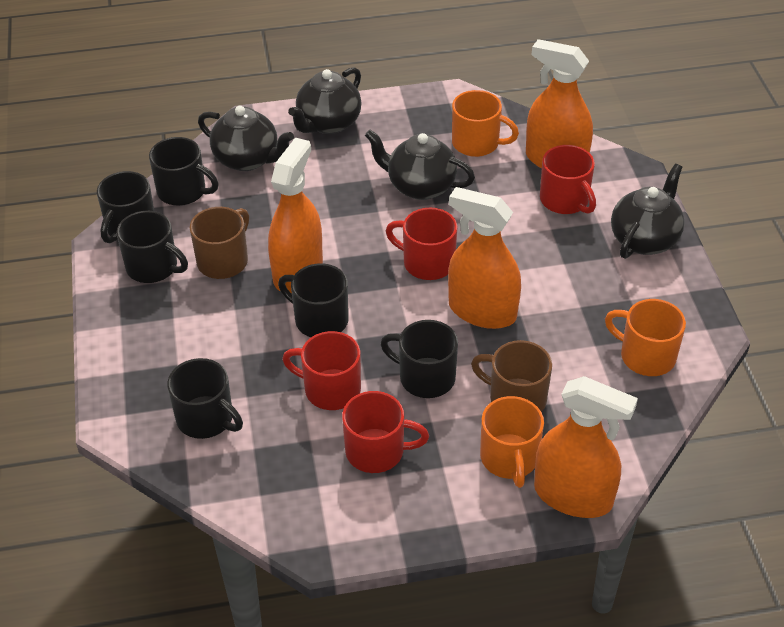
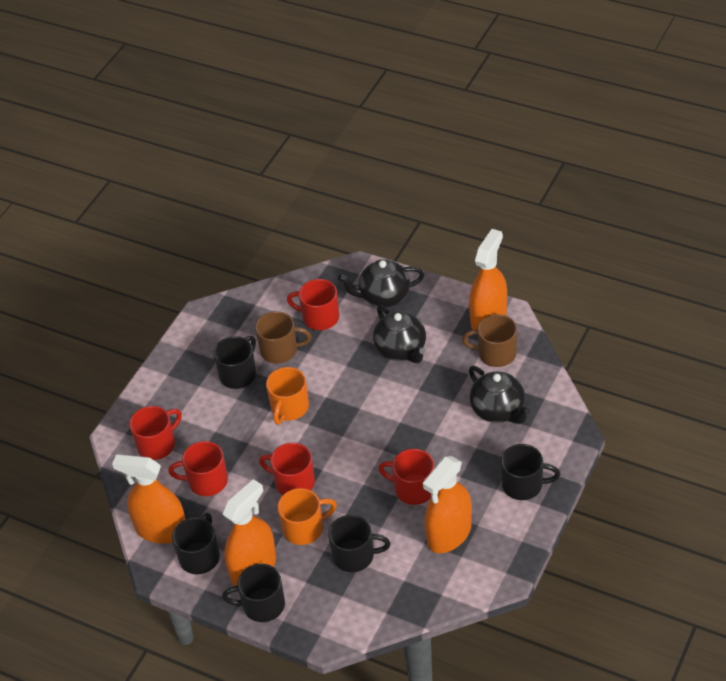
black mug: [97,171,154,243] [116,211,188,283] [149,137,219,206] [167,358,243,439] [278,263,349,337] [380,320,458,398] = 6 -> [172,513,220,574] [213,336,256,389] [222,564,285,622] [328,515,391,572] [501,444,560,500] = 5
black teapot: [198,106,294,171] [288,67,361,134] [365,130,475,200] [611,164,685,259] = 4 -> [338,259,424,307] [373,305,426,363] [469,366,530,424] = 3
orange mug: [452,90,519,157] [480,396,544,488] [605,299,686,376] = 3 -> [266,367,309,425] [278,488,337,545] = 2
red mug: [282,331,361,410] [342,391,429,473] [386,208,458,280] [540,145,596,214] = 4 -> [129,406,182,460] [168,441,228,496] [259,443,315,495] [287,279,339,330] [378,449,434,505] = 5

